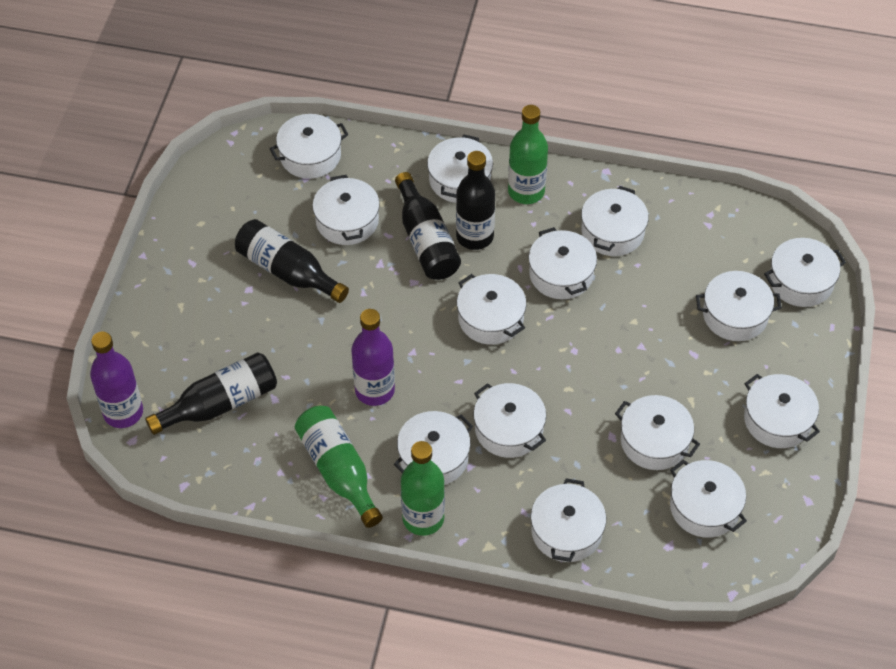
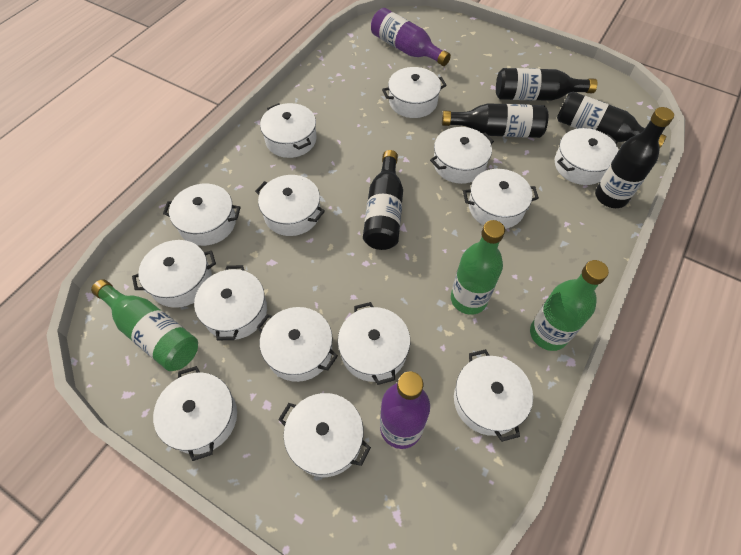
black bottle: [145,352,277,435] [235,219,349,303] [395,172,461,280] [456,151,495,250] = 4 -> [363,150,403,250] [442,103,548,138] [496,68,597,101] [557,92,666,148] [595,107,674,208] = 5

